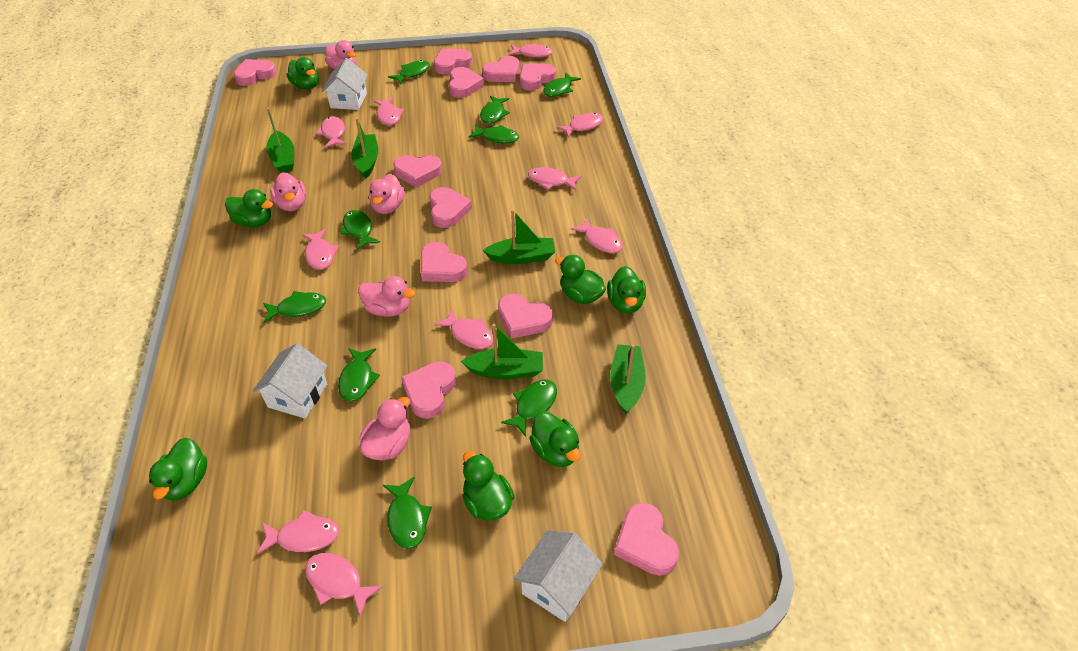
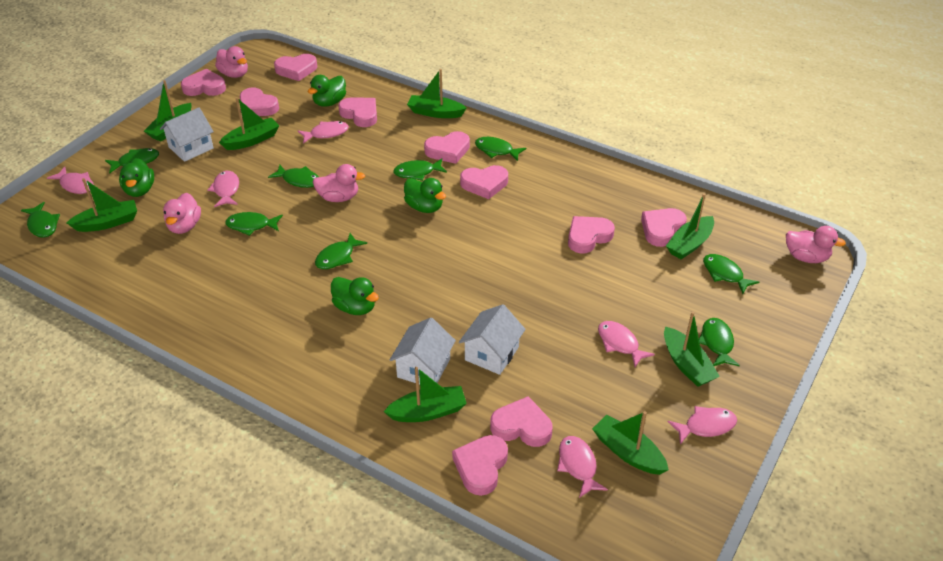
green boat: [266,108,294,173] [351,118,378,179] [461,324,543,379] [483,210,555,264] [610,344,646,414] = 5 -> [67,178,137,232] [144,80,192,141] [219,97,279,150] [384,367,467,422] [407,69,467,118] [592,411,669,475] [664,312,720,387] [666,193,714,259] = 8
green duck: [149,438,207,501] [225,189,273,227] [287,57,319,89] [463,451,514,521] [529,411,581,467] [555,255,606,304] [607,266,646,314] = 7 -> [119,158,154,197] [308,75,346,107] [331,277,379,315] [404,178,446,213] = 4
pink duck: [270,172,306,211] [325,40,357,69] [358,276,415,317] [359,397,410,460] [369,174,405,214] = 5 -> [163,193,201,234] [215,46,248,78] [313,164,365,202] [786,226,846,263] = 4
pink fish: [257,510,339,555] [302,229,339,270] [305,553,383,617] [316,116,346,148] [373,97,404,125] [434,309,493,349] [508,43,553,58] [528,167,582,190] [556,113,603,138] [570,218,623,253] = 10 -> [47,166,94,194] [207,171,239,207] [298,121,349,144] [557,436,608,498] [598,321,655,367] [668,406,737,445] = 6
pink heart: [234,59,277,86] [393,155,442,187] [401,362,456,419] [421,242,468,282] [429,187,472,228] [434,48,472,74] [449,67,484,98] [482,56,519,82] [498,294,553,339] [519,63,556,91] [614,503,679,576] = 11 -> [181,69,226,96] [240,88,279,116] [274,54,317,81] [338,97,377,127] [424,131,470,164] [452,435,508,496] [460,165,508,199] [490,396,552,447] [568,216,615,253] [641,208,687,247] = 10

